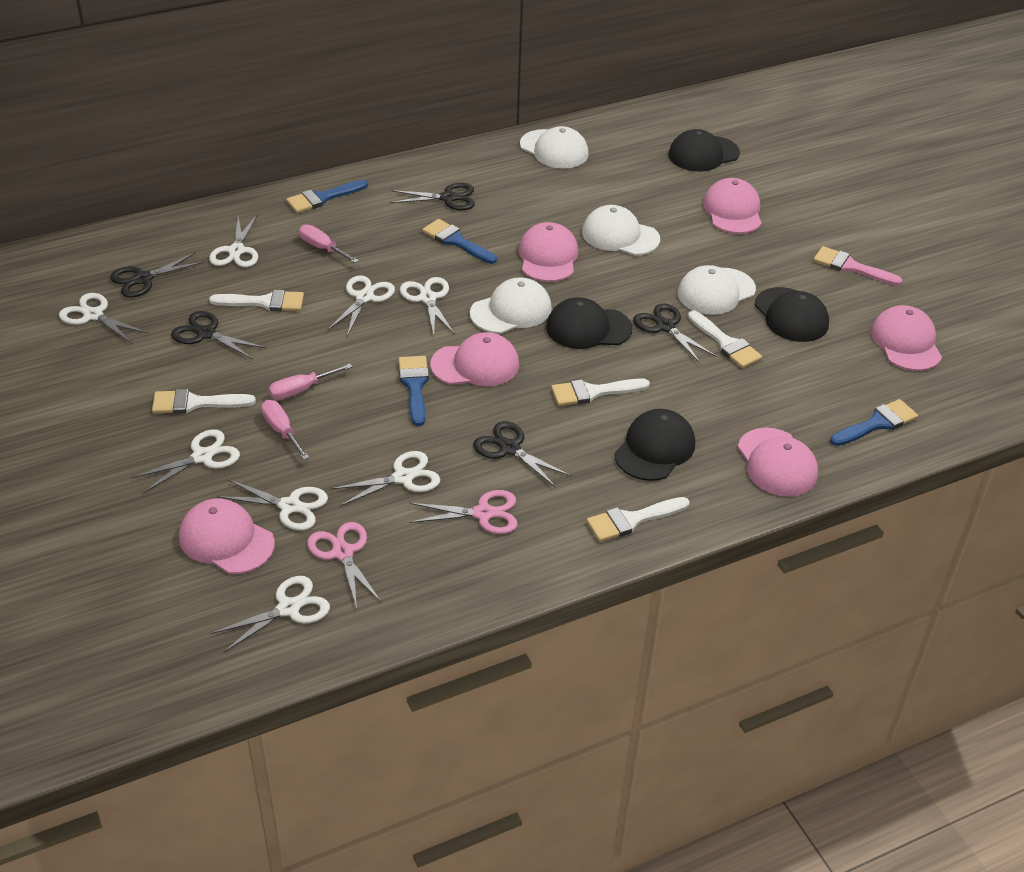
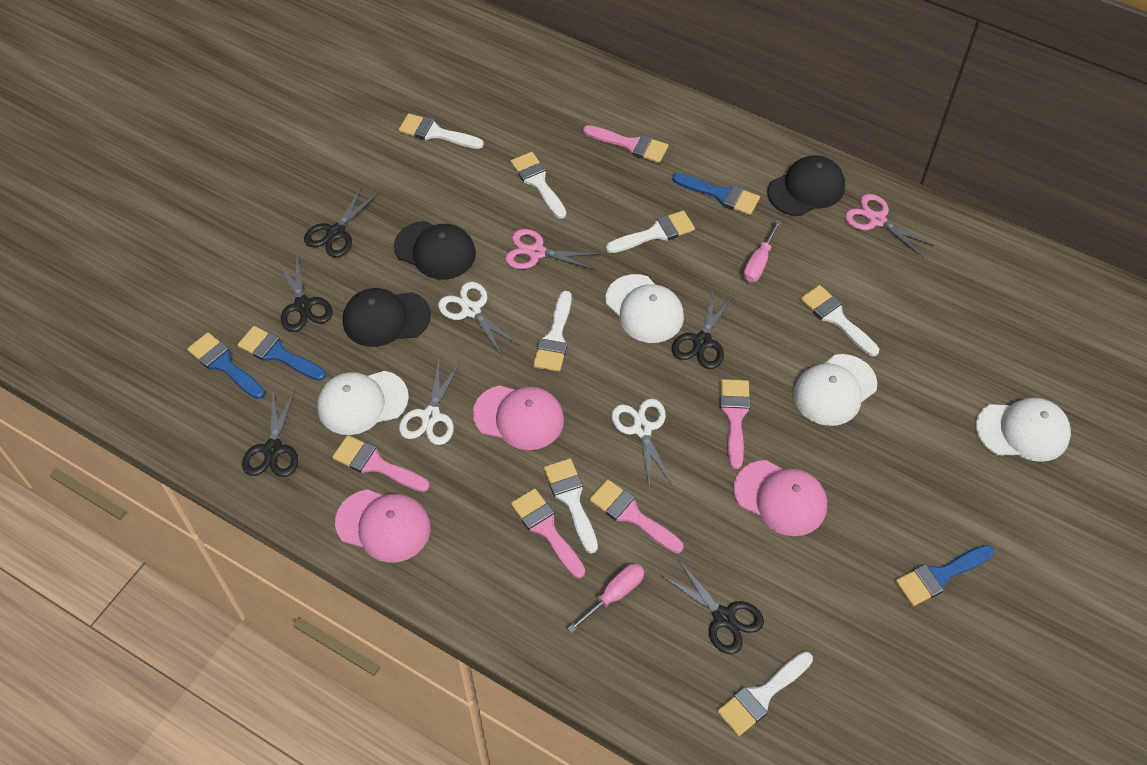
black cap: [546,297,633,349] [614,409,695,481] [668,129,740,171] [755,287,829,342] = 4 -> [343,288,431,347] [394,221,476,280] [767,155,845,216] = 3
pink brush: [813,246,903,286] = 1 -> [332,435,429,492] [511,488,585,578] [583,125,668,163] [589,479,683,553] [720,379,750,469] = 5
pink cap: [179,498,275,574] [430,332,519,386] [518,222,578,282] [703,178,762,234] [738,428,818,497] [871,305,942,371] = 6 -> [335,489,431,563] [473,385,564,450] [734,460,827,536] = 3
pink screwdriver: [261,400,309,460] [268,363,352,400] [299,225,359,263] = 3 -> [567,564,644,633] [744,220,781,282] = 2
white brush: [152,389,256,414] [209,290,304,312] [551,378,650,406] [586,497,690,542] [688,310,762,368] = 5 -> [399,113,484,149] [511,152,566,219] [533,291,572,372] [544,458,598,554] [606,210,695,253] [717,652,813,736] [800,285,879,356] = 7
white scissors: [59,293,148,343] [131,429,240,493] [209,214,258,267] [211,576,330,652] [217,479,328,530] [327,275,395,336] [331,451,440,506] [400,277,455,335] = 8 -> [399,361,461,445] [438,282,520,356] [611,399,672,490] = 3

